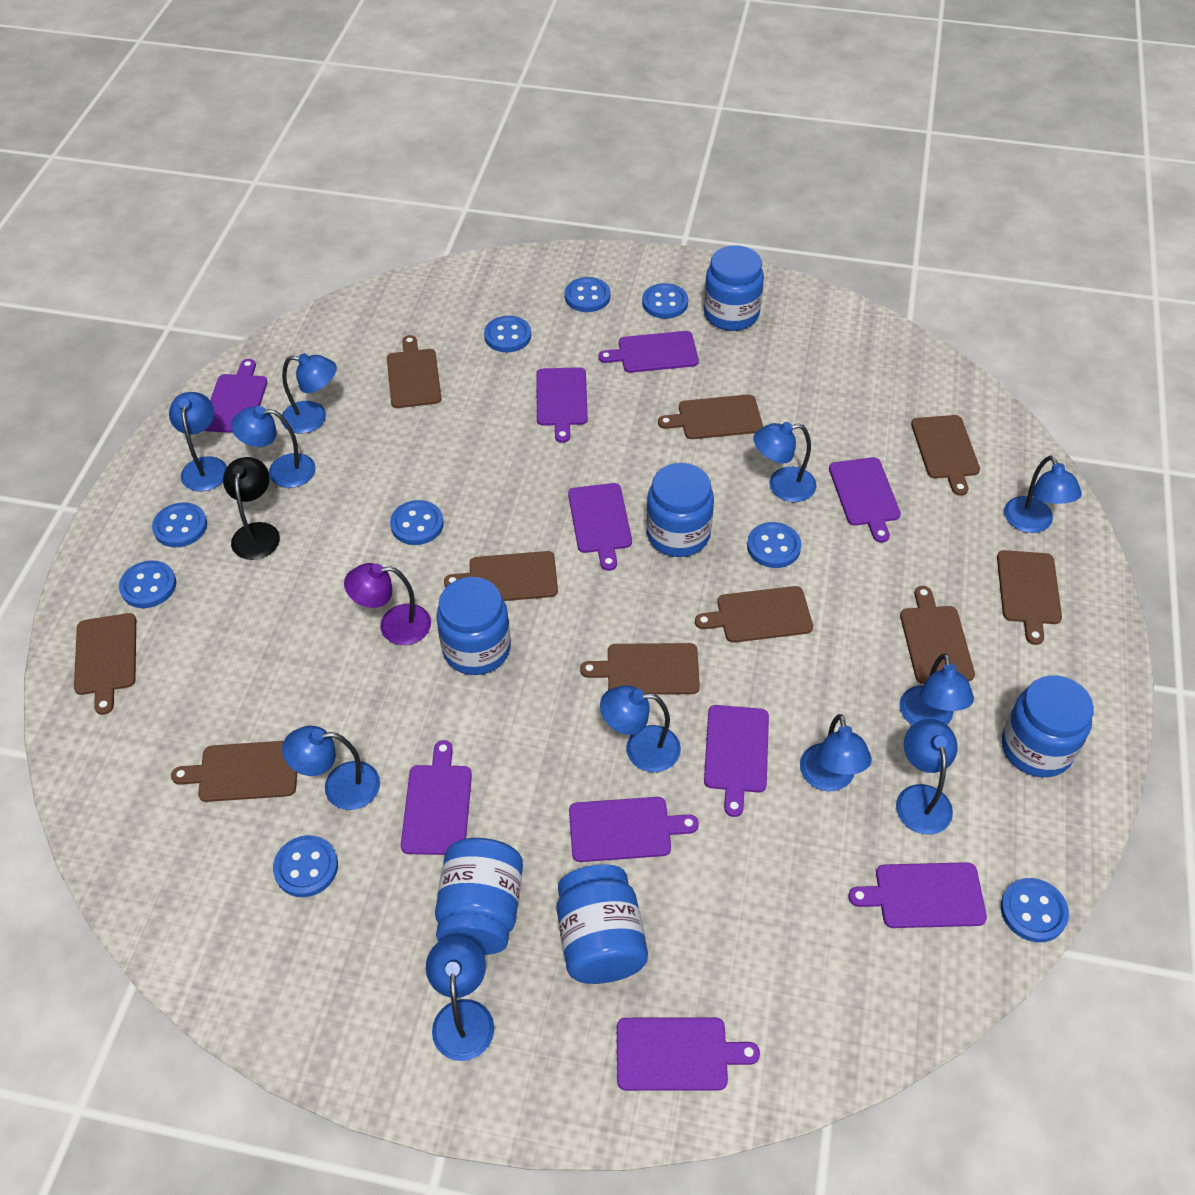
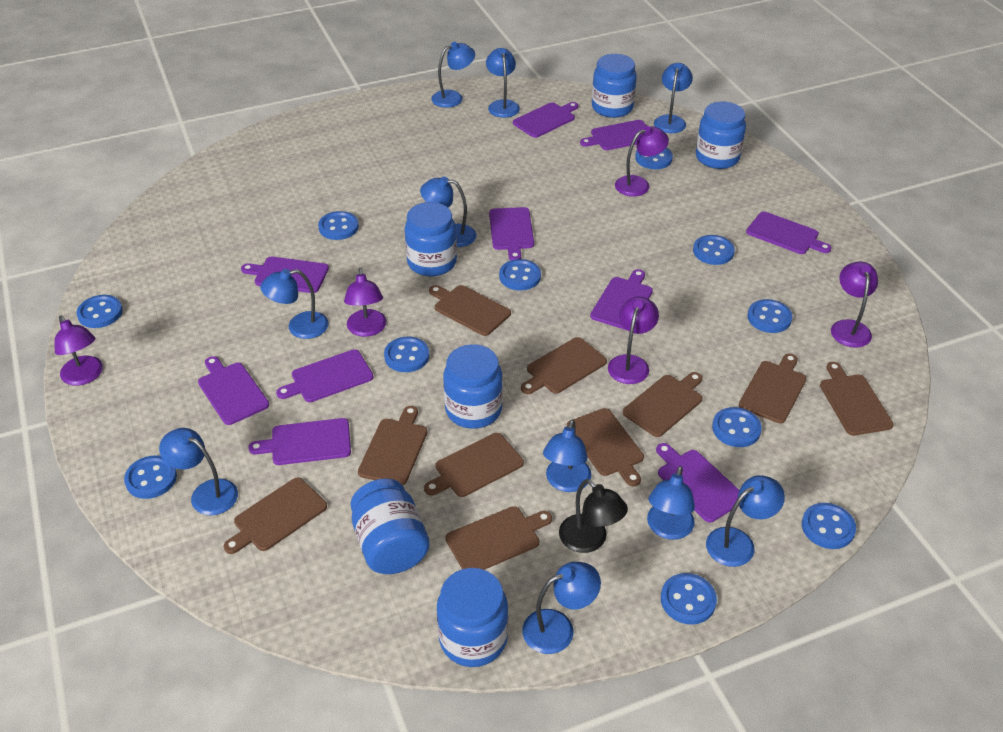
blue button: [119,560,176,608] [152,502,207,547] [273,835,338,897] [390,500,444,545] [484,316,531,352] [565,277,610,312] [642,283,688,319] [747,522,802,568] [1001,878,1069,942] = 9 -> [76,295,123,328] [124,455,177,499] [318,211,359,240] [384,337,429,372] [499,259,541,291] [635,147,673,169] [661,573,717,625] [693,235,735,265] [712,407,762,447] [747,299,792,333] [802,503,856,549] = 11
blue lamp: [169,392,227,491] [231,406,315,488] [281,353,337,434] [282,726,380,810] [426,936,494,1061] [600,685,681,772] [753,422,817,502] [800,714,872,791] [896,719,958,834] [900,653,974,725] [1004,455,1082,533] = 11 -> [159,428,238,516] [260,269,329,339] [420,176,476,247] [431,42,475,108] [486,48,520,118] [522,562,601,654] [543,419,592,492] [647,466,695,540] [654,63,693,133] [706,475,785,567] = 10
purple lamp: [344,563,431,645] = 1 -> [54,316,103,386] [344,268,386,337] [608,296,659,384] [615,126,669,197] [831,262,878,348] = 5

